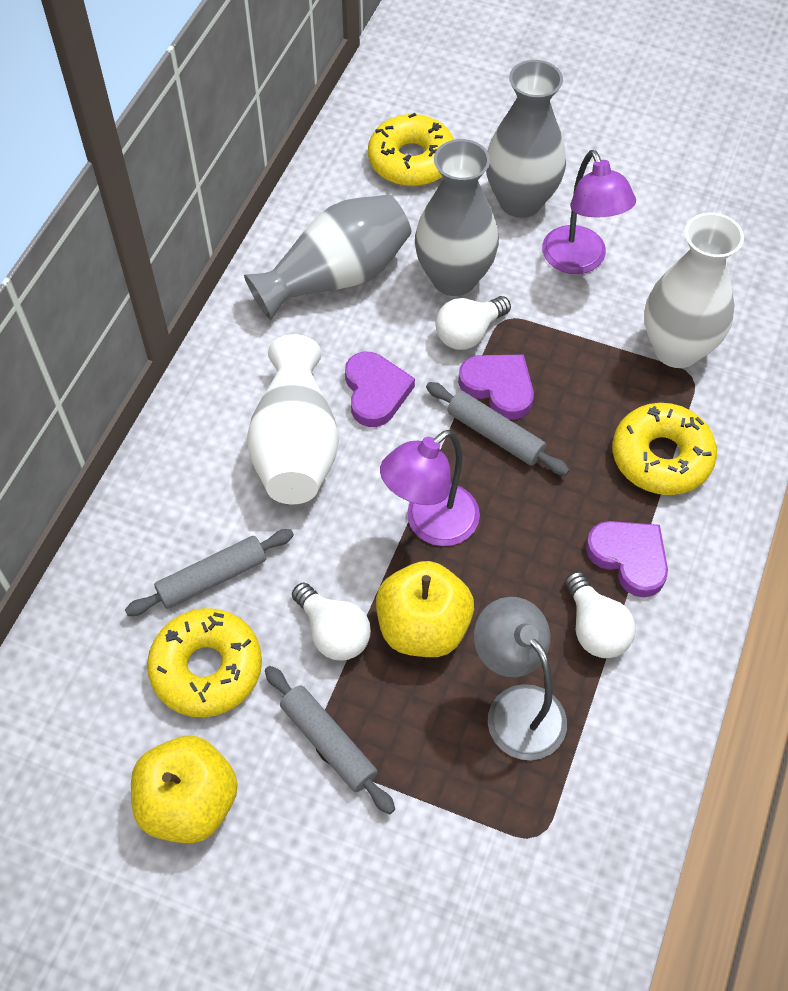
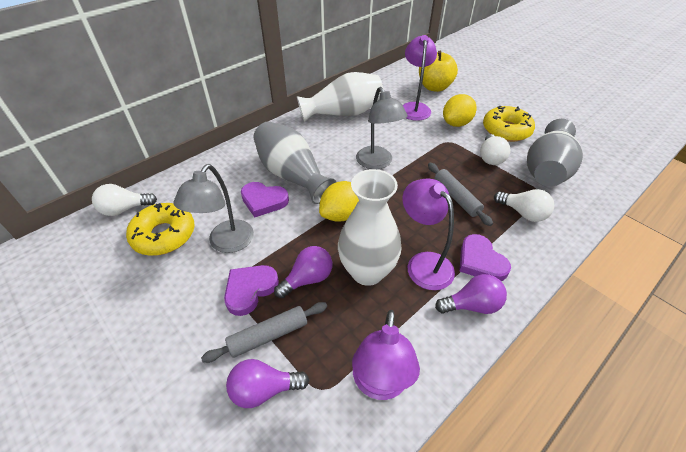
grey lamp: [474,597,567,760] = 1 -> [173,164,254,253] [356,87,407,169] = 2
grey rolling pin: [125,529,294,616] [265,666,395,814] [426,382,569,476] = 3 -> [201,302,327,363] [428,163,493,226] = 2
grey vase: [244,194,411,320] [415,139,499,296] [486,60,566,218] = 3 -> [253,121,336,204] [527,119,583,187] = 2
purple lamp: [380,430,480,546] [542,150,636,274] = 2 -> [352,310,420,400] [403,35,437,121] [403,178,455,290] = 3
purple light bulb: none = 0 -> [226,359,309,408] [274,246,332,298] [435,274,507,314] = 3
yellow apple: [131,736,238,843] [376,561,474,657] = 2 -> [419,51,458,92] = 1
yellow donut: [147,608,262,717] [368,113,454,186] [612,403,717,495] = 3 -> [126,203,195,256] [483,106,535,142] = 2
yellow lemon: none = 0 -> [319,181,359,222] [443,94,477,127] = 2

